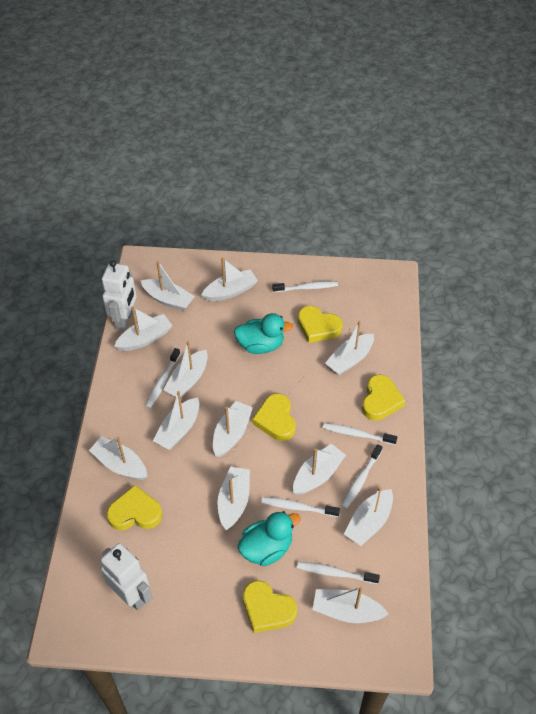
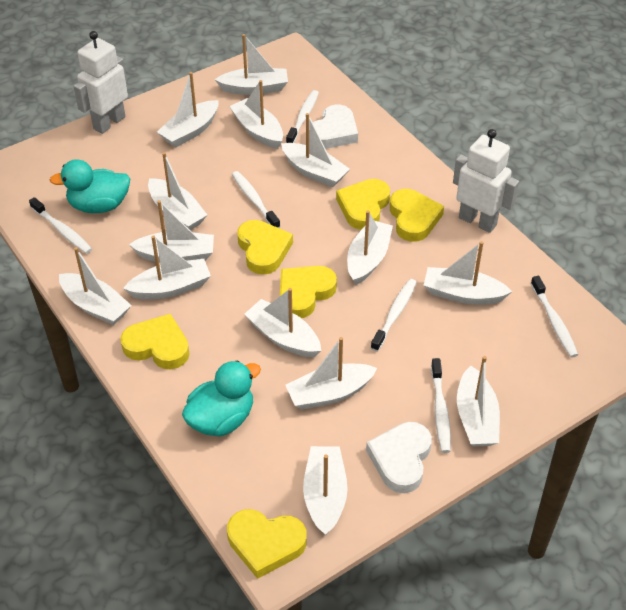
white boat: [89,436,147,480] [114,306,173,351] [141,261,195,311] [153,391,199,450] [163,341,208,397] [201,258,258,301] [213,401,253,457] [217,466,250,530] [293,444,346,495] [312,586,388,623] [325,321,374,375] [344,486,393,546] = 12 -> [59,247,131,325] [123,235,211,300] [129,200,214,263] [148,152,207,230] [157,72,219,147] [215,34,288,95] [229,80,283,149] [244,288,321,357] [281,113,350,187] [285,337,377,410] [303,446,348,535] [347,210,393,285] [423,241,512,305] [457,356,500,447] = 14
white heart: none = 0 -> [313,105,358,149] [366,422,432,493] = 2
yellow heart: [106,485,162,531] [243,580,297,633] [252,393,296,441] [298,306,343,343] [362,374,405,421] = 5 -> [120,314,189,369] [227,509,307,579] [237,220,293,275] [280,266,337,318] [336,179,390,230] [390,189,444,242] = 6

